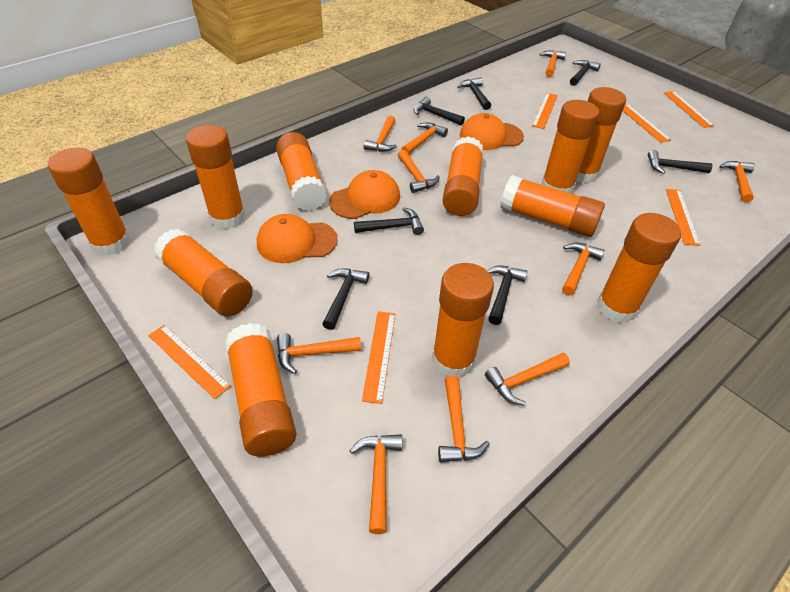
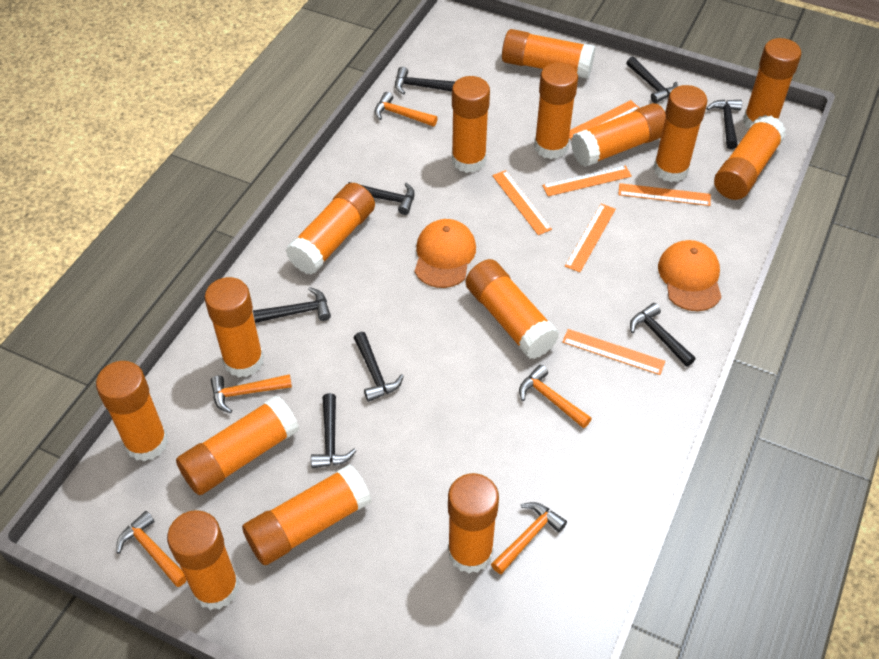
black hammer: [322,268,369,330] [354,208,424,235] [414,96,465,126] [457,77,491,110] [487,265,528,325] [570,60,601,86] [648,150,713,174] = 7 -> [253,287,331,323] [311,393,356,468] [348,182,415,215] [354,332,404,402] [395,67,455,95] [627,57,678,103] [630,303,696,367] [706,99,742,149] = 8
orange cap: [257,214,338,263] [329,170,400,219] [460,113,524,150] = 3 -> [415,219,476,288] [658,240,721,311] = 2
orange glue stick: [48,148,131,256] [154,229,253,317] [186,125,246,229] [225,323,297,457] [276,132,327,211] [432,263,494,377] [443,137,484,216] [500,175,605,237] [541,100,600,194] [576,87,626,183] [597,213,681,323] = 11 -> [96,361,168,462] [167,510,239,610] [176,395,299,495] [204,277,264,377] [242,464,371,565] [286,183,375,275] [448,473,499,573] [452,76,490,173] [465,259,559,359] [502,29,596,79] [534,63,578,159] [571,103,666,167] [653,85,707,182] [714,115,786,200] [743,38,802,129] = 15
orange hammer: [277,333,361,374] [350,434,402,534] [364,116,397,152] [398,150,440,193] [401,122,448,154] [438,376,490,463] [485,353,570,405] [540,50,566,77] [562,243,605,295] [719,161,755,203] = 10 -> [116,511,187,587] [211,374,292,413] [375,92,438,127] [491,502,567,574] [519,365,592,428] = 5

